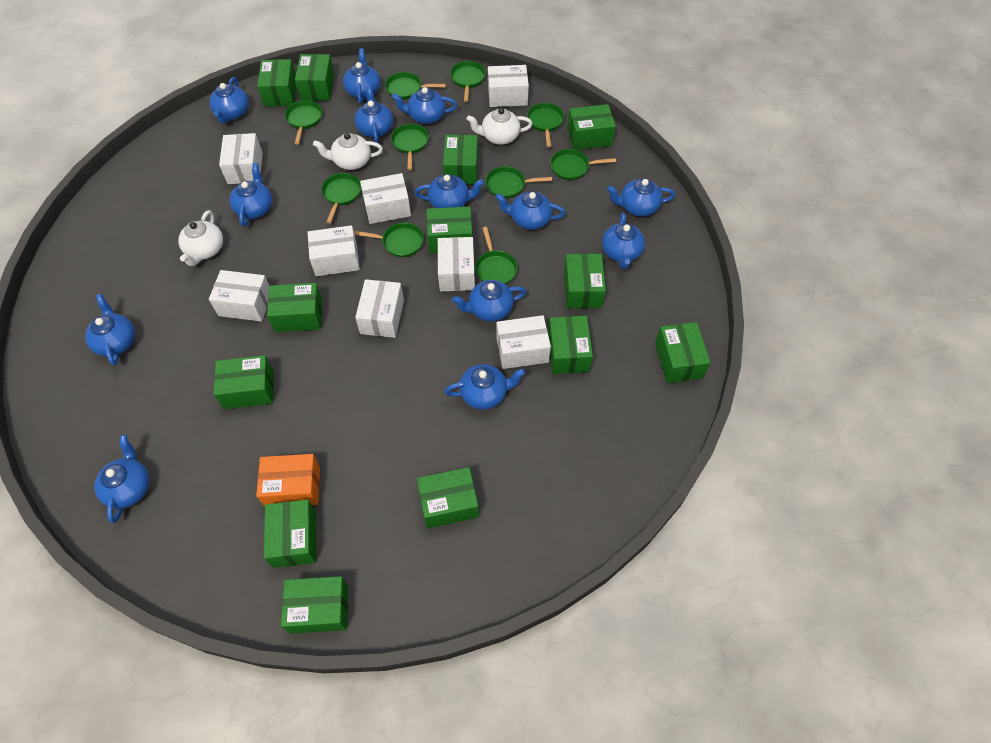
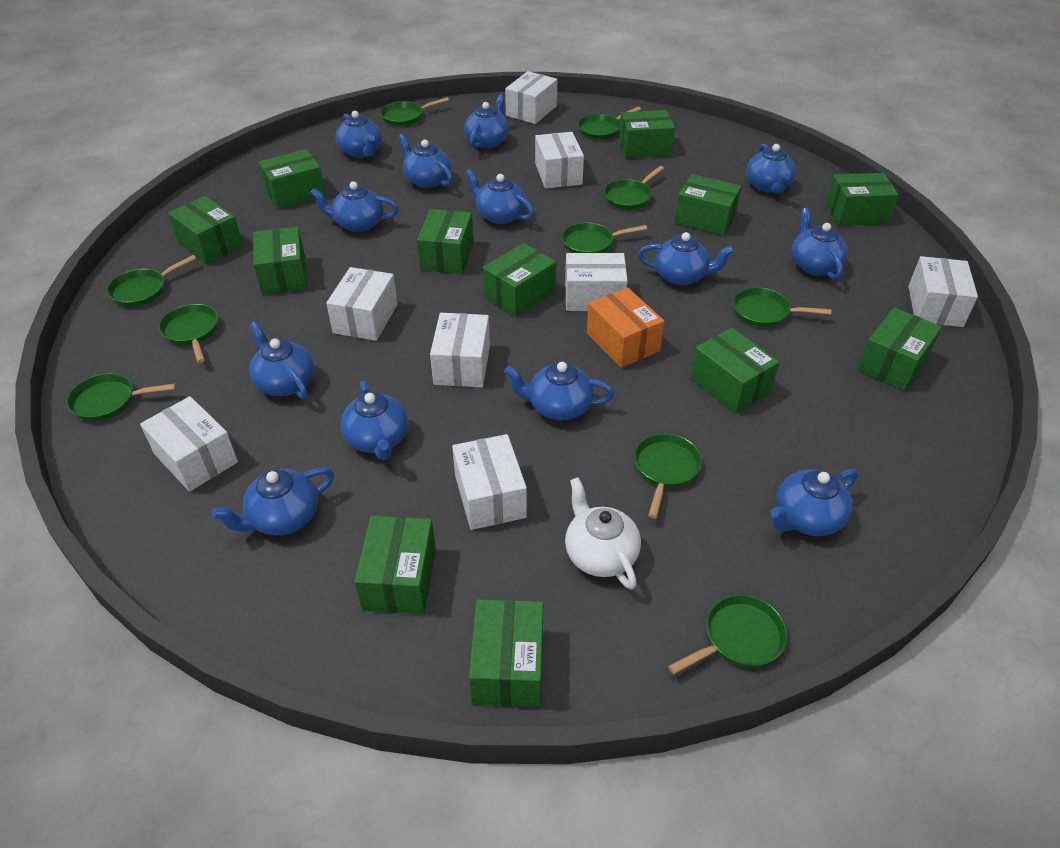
green box: [214,355,274,409] [257,59,296,106] [264,499,316,568] [267,283,322,332] [281,576,348,634] [295,54,334,100] [417,467,479,529] [427,206,472,253] [443,135,478,184] [548,316,593,374] [564,254,606,308] [567,104,616,150] [655,322,711,383] = 13 -> [168,196,243,264] [253,226,307,295] [258,149,326,209] [354,516,436,614] [417,209,474,274] [469,599,544,707] [483,243,556,317] [619,110,675,159] [675,174,742,236] [690,328,780,414] [826,173,899,226] [858,307,942,391] = 12
white teapot: [178,210,223,266] [313,133,383,170] [467,108,533,145] = 3 -> [565,477,641,590] = 1

